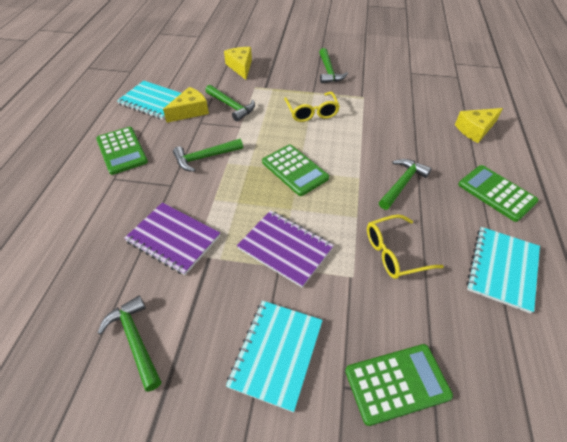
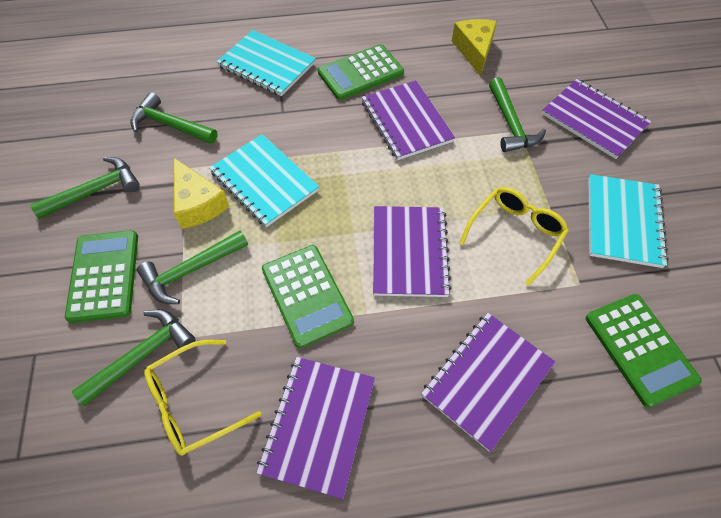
purple notebook: [124,203,220,275] [237,210,334,288] = 2 -> [256,357,375,499] [362,80,455,160] [373,206,452,297] [421,313,555,452] [542,79,651,159] = 5
yellow cheese: [163,87,209,123] [224,47,252,80] [455,108,503,143] = 3 -> [174,158,230,229] [452,19,497,76] = 2

